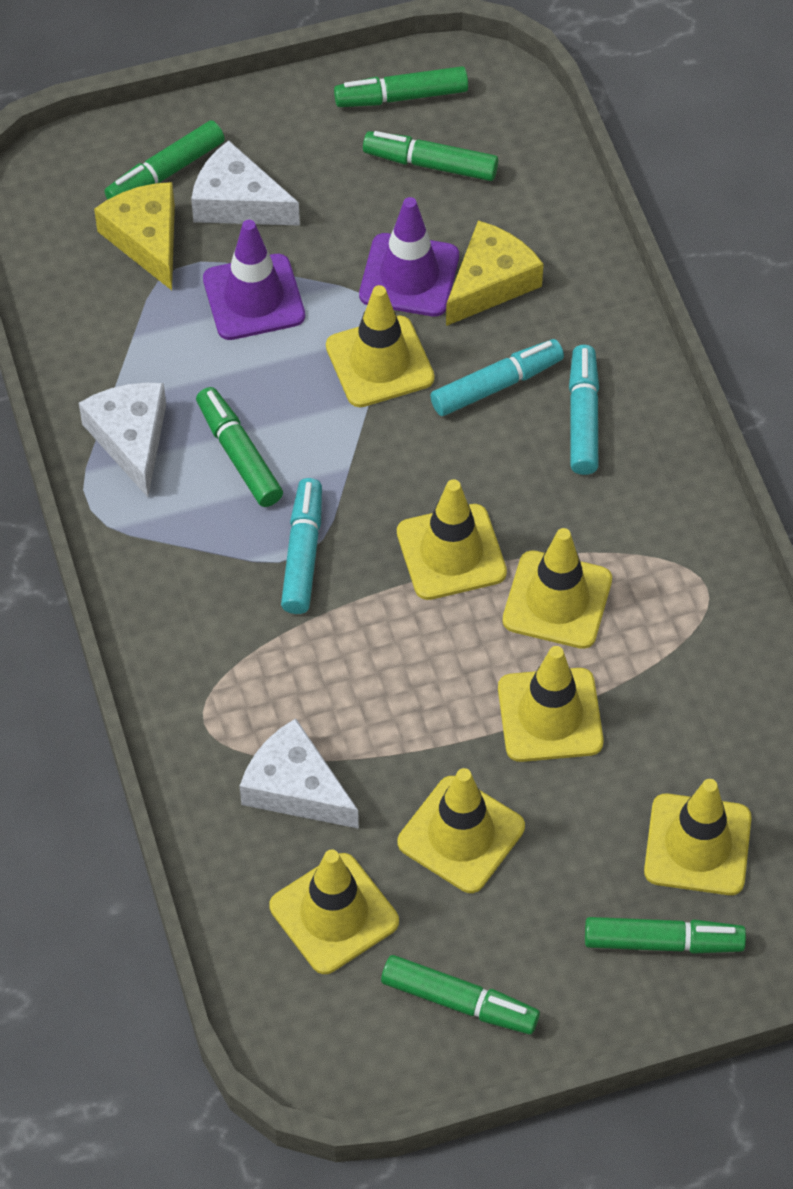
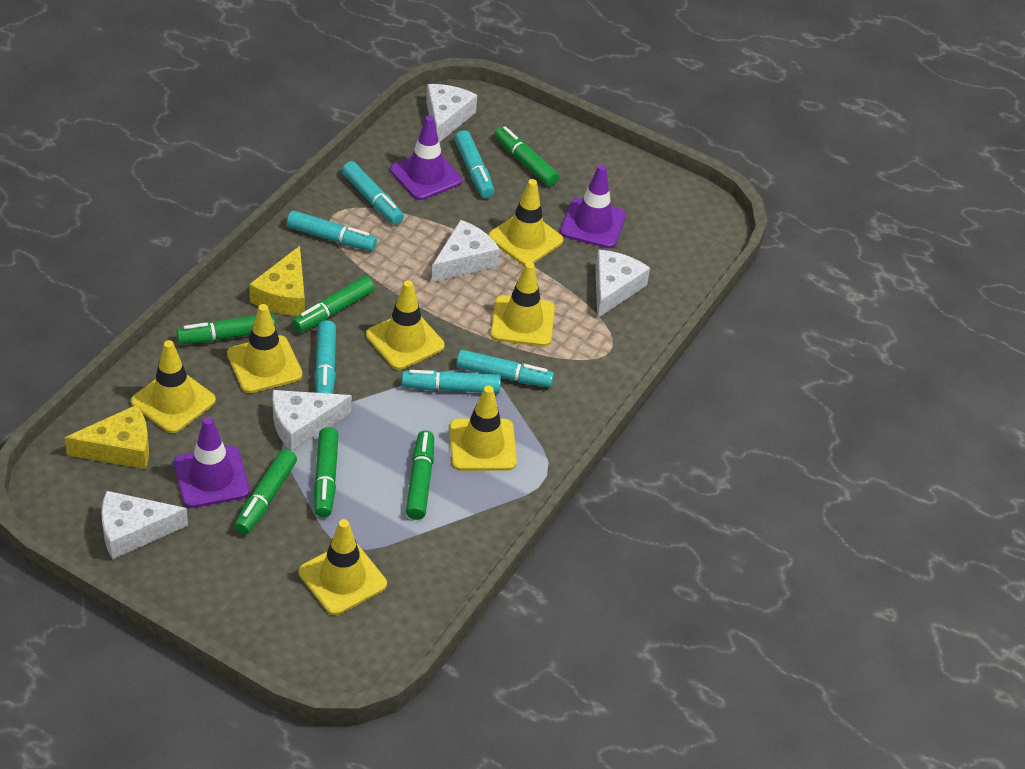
purple traffic cone: [203,220,305,340] [359,197,459,316] = 2 -> [174,417,250,508] [390,115,462,200] [560,164,626,248] = 3
turquoise marker: [281,478,322,614] [430,339,564,416] [569,345,599,475] = 3 -> [287,210,377,251] [315,320,336,394] [342,161,404,225] [402,370,501,393] [455,130,494,198] [456,350,554,387] = 6
white cheese: [79,383,166,497] [191,140,300,226] [240,718,359,829] = 3 -> [101,491,188,560] [273,390,352,451] [426,84,477,142] [431,220,500,283] [595,250,650,319] = 5

